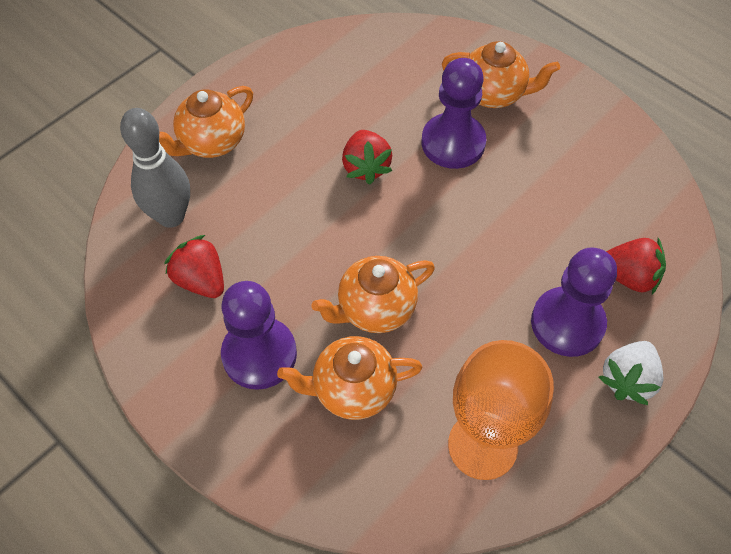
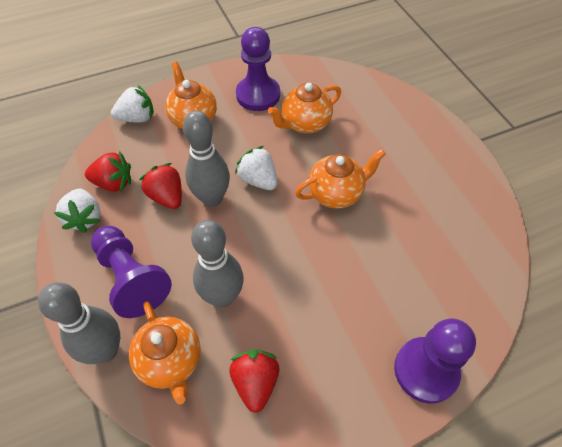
grey bowling pin: [120,108,190,228] = 1 -> [38,282,120,364] [183,110,230,207] [191,220,244,307] = 3
orange goblet: [448,340,554,480] = 1 -> none = 0
white strawberry: [599,341,663,405] = 1 -> [54,189,101,233] [111,85,154,123] [235,146,277,190] = 3

